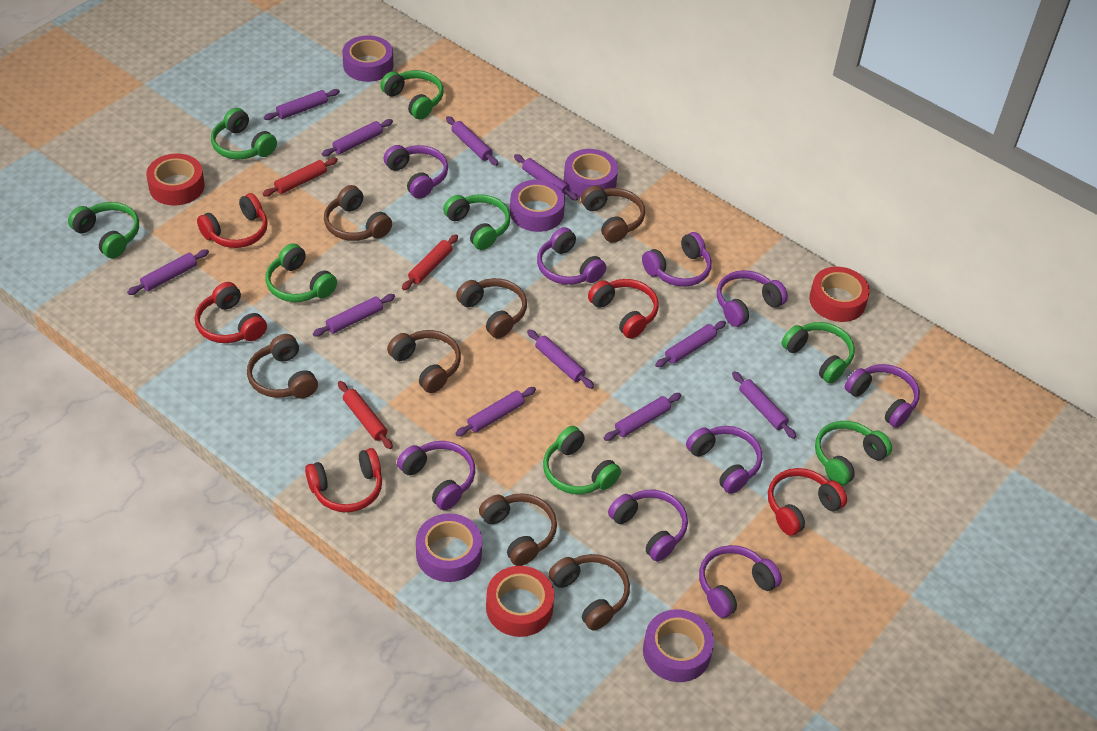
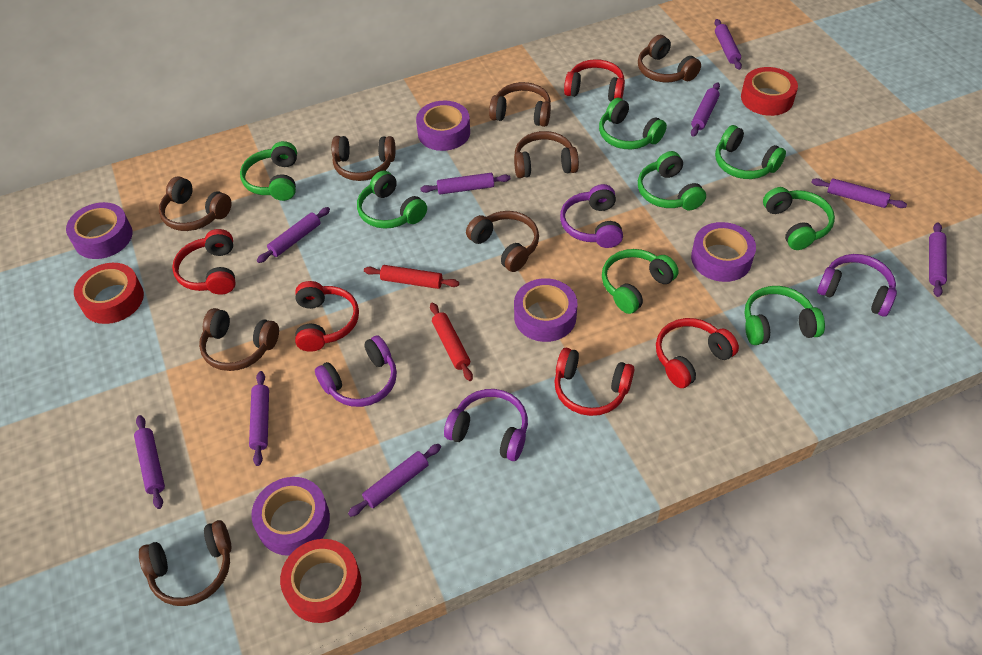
brown headphones: [247,334,318,399] [324,185,392,241] [387,330,461,393] [456,278,527,338] [479,493,557,566] [548,554,630,631] [581,185,645,243] = 7 -> [139,520,231,606] [159,176,231,231] [199,308,279,371] [331,136,396,181] [466,211,539,272] [489,82,551,127] [514,131,579,178] [638,35,701,82] = 8
purple headphones: [383,145,448,199] [397,441,475,510] [537,227,606,285] [608,490,688,562] [642,232,712,287] [686,426,762,494] [699,545,782,618] [717,270,788,327] [845,364,920,428] = 9 -> [315,335,397,407] [444,389,528,461] [560,184,623,248] [817,254,897,317] = 4
purple rolling pin: [127,249,209,295] [264,89,340,120] [313,294,395,337] [322,119,393,157] [446,116,498,166] [455,387,536,436] [514,154,578,201] [527,329,594,389] [604,393,682,441] [655,321,726,367] [732,371,796,439] = 11 -> [134,415,165,509] [249,371,269,466] [257,207,330,263] [348,444,441,517] [420,173,510,194] [691,82,720,137] [715,19,742,70] [811,178,907,208] [929,222,947,297] = 9
red rolling pin: [262,158,338,197] [338,381,393,449] [402,234,458,290] = 3 -> [364,265,459,289] [430,303,473,381] = 2

